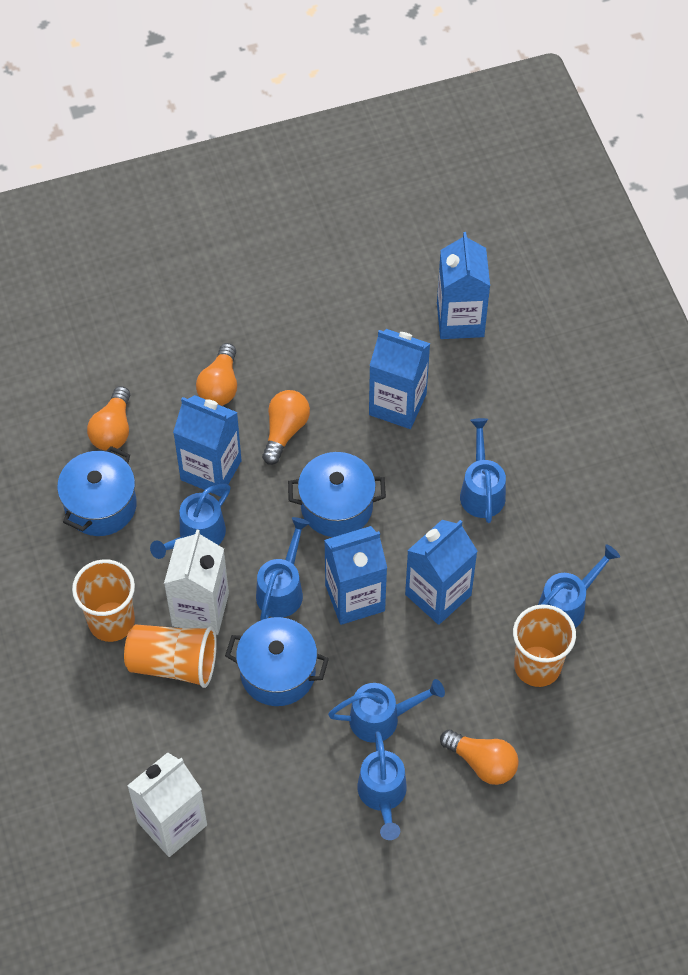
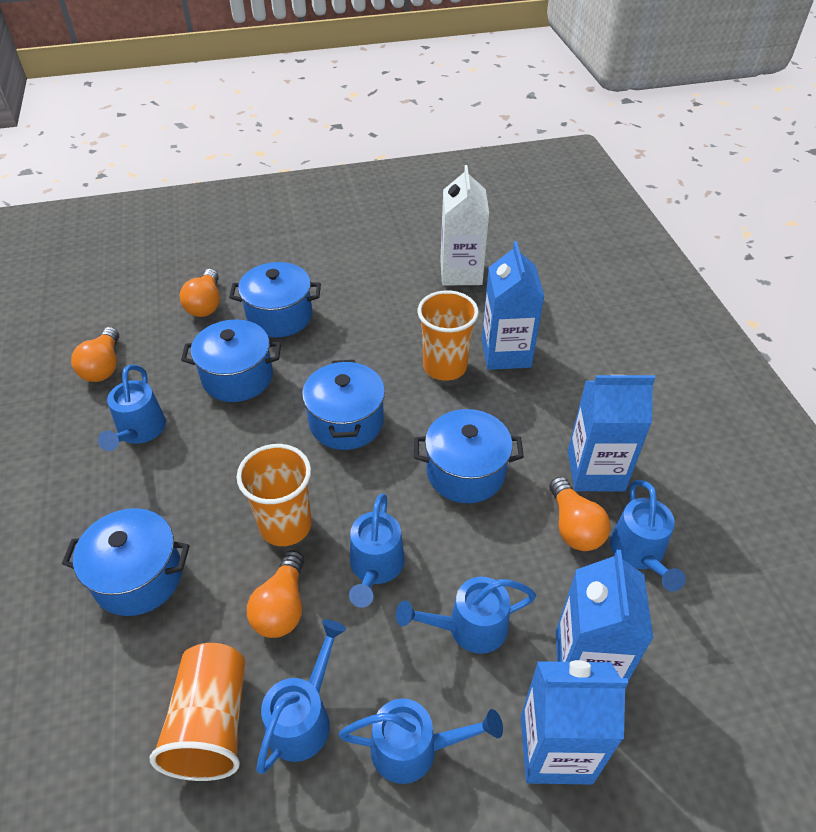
blue carton: [173,395,242,497] [324,526,387,625] [369,329,430,429] [405,520,477,625] [437,232,490,339] = 5 -> [482,241,544,370] [521,660,628,785] [555,550,654,681] [568,375,655,491] = 4
blue pot: [57,446,137,536] [225,617,329,706] [288,452,386,537] = 3 -> [62,508,190,616] [181,319,281,402] [229,262,321,337] [302,360,385,450] [414,409,524,503] = 5
white carton: [127,752,207,857] [164,529,229,635] = 2 -> [440,165,489,285] = 1

